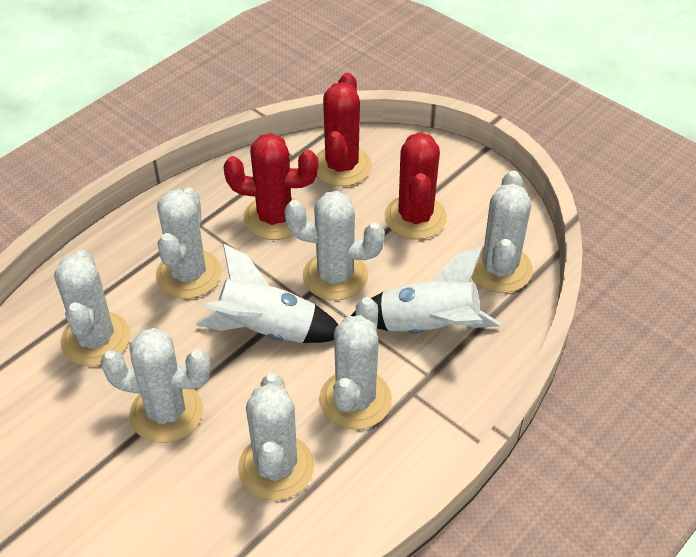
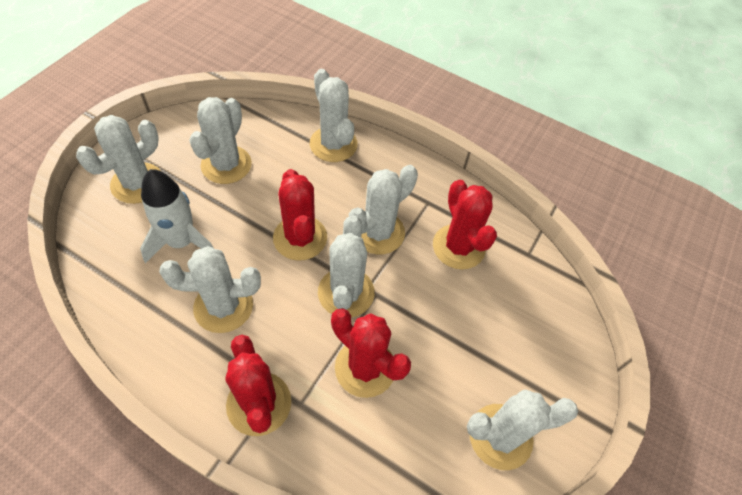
red cactus: [223,133,318,240] [316,73,372,186] [384,132,447,240] = 3 -> [225,335,291,436] [273,169,327,261] [331,308,411,398] [433,180,497,269] = 4
white rocket: [196,244,338,343] [351,247,501,334] = 2 -> [140,169,213,263] = 1

